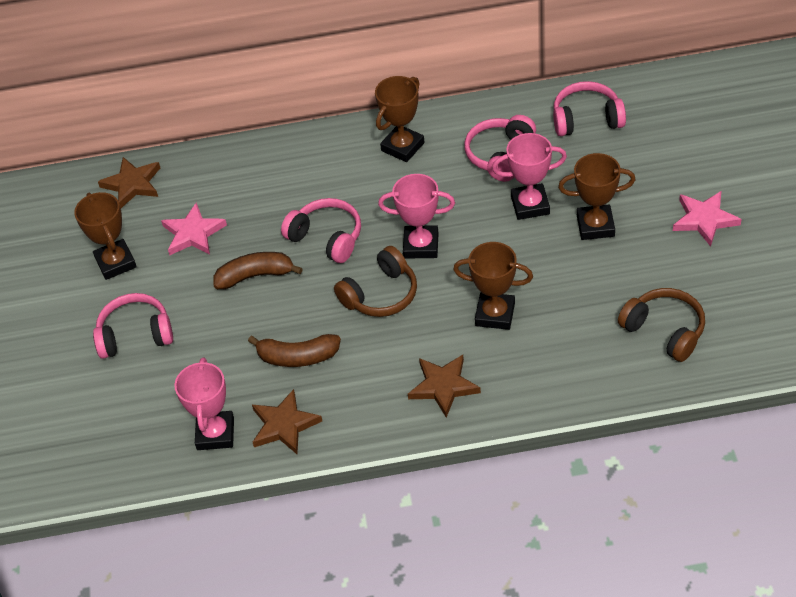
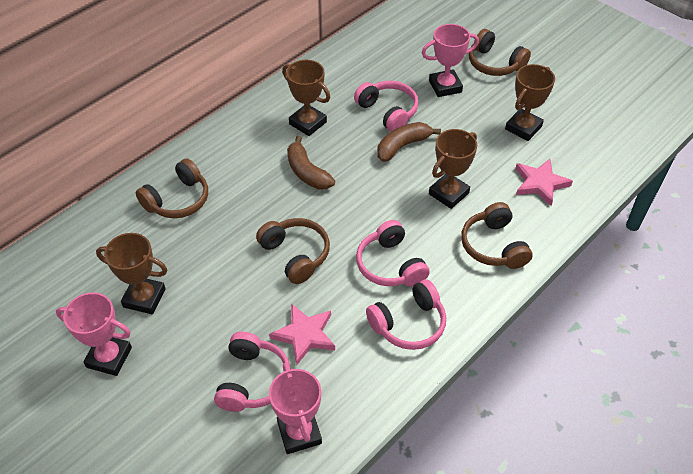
brown headphones: [334,246,417,317] [618,288,705,362] = 2 -> [136,158,208,218] [256,218,330,284] [461,202,533,269] [469,29,531,76] = 4
brown star: [98,157,160,208] [252,389,322,454] [408,355,481,418] = 3 -> none = 0

